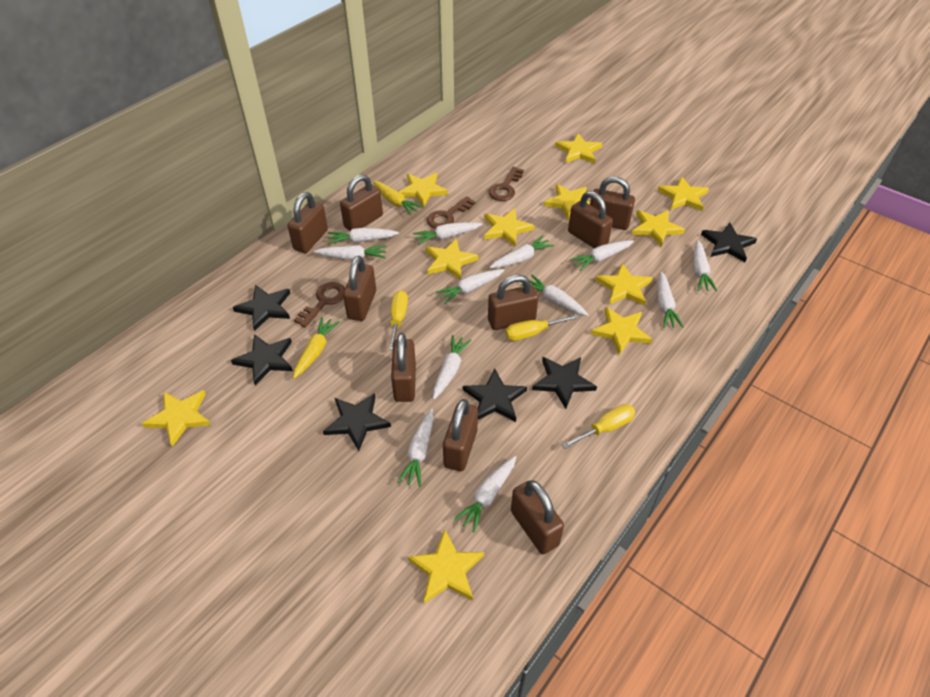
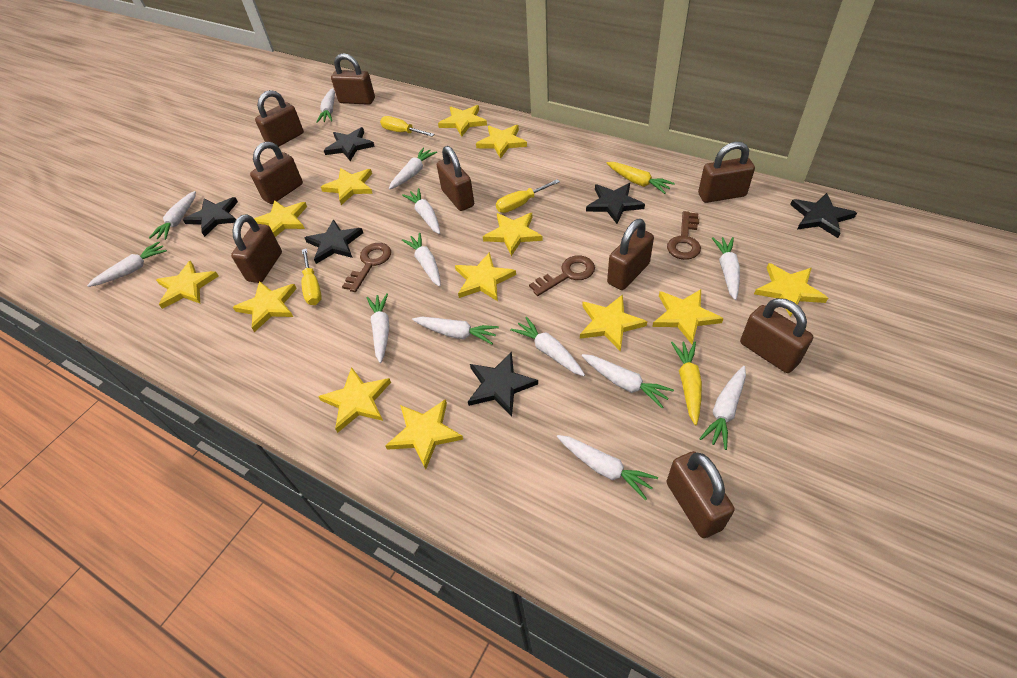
white carrot: [314,245,387,260] [328,228,399,245] [398,409,434,487] [413,222,482,245] [433,335,472,400] [436,269,504,304] [453,456,516,532] [490,236,554,268] [521,275,589,316] [570,240,634,271] [658,272,684,328] [693,240,717,292] = 12 -> [87,241,167,287] [149,191,196,240] [316,88,335,123] [367,293,390,363] [389,148,437,190] [402,188,440,234] [402,233,441,287] [412,317,499,344] [510,317,585,376] [557,435,658,500] [582,354,674,408] [699,366,746,450] [712,237,740,300] = 13
yellow star: [142,390,211,447] [399,173,448,207] [408,530,484,603] [425,238,479,280] [484,208,535,246] [544,184,590,220] [555,133,603,164] [590,307,652,355] [595,263,653,306] [631,210,685,247] [657,176,709,211] = 11 -> [156,261,218,309] [233,281,297,332] [254,200,307,237] [318,367,391,433] [321,168,373,205] [385,399,463,469] [438,105,487,137] [455,252,516,301] [476,125,527,159] [483,213,543,256] [580,294,647,352] [652,289,724,344] [754,263,828,317] = 13

